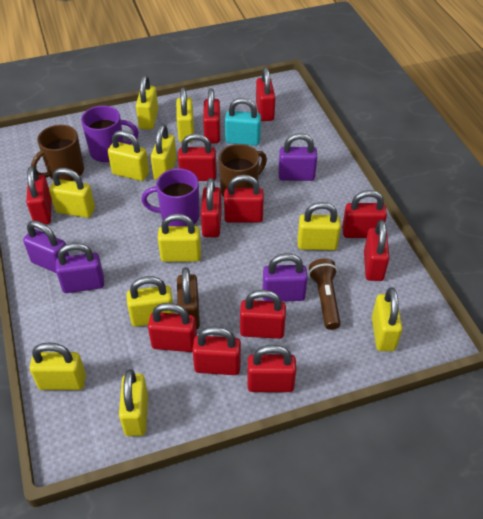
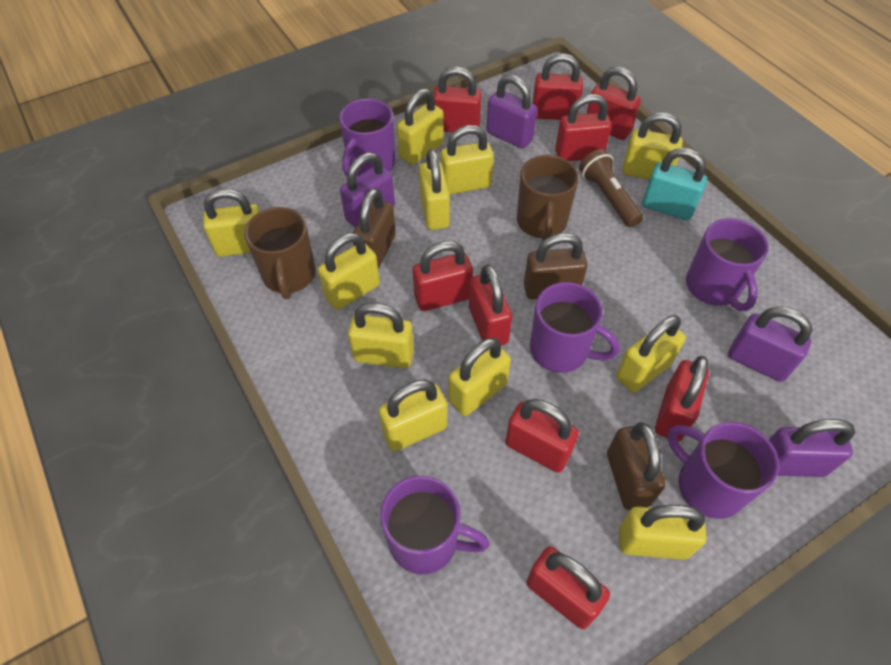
brown padlock: [177,267,200,330] = 1 -> [353,188,396,269] [524,233,588,299] [607,422,666,510] = 3
purple mug: [81,106,139,162] [141,168,200,226] = 2 -> [339,99,396,176] [380,475,490,574] [530,282,620,373] [667,422,779,519] [686,218,769,311] = 5
red padlock: [26,166,52,224] [148,303,197,352] [178,133,217,181] [192,327,241,375] [201,178,222,237] [203,88,220,143] [224,175,264,223] [240,290,286,339] [247,345,296,392] [256,67,275,121] [342,190,387,238] [364,220,389,281] = 12 -> [413,241,473,311] [433,67,482,132] [469,264,512,346] [505,399,579,473] [526,546,610,629] [532,54,583,120] [555,94,612,161] [587,67,641,140] [655,356,709,441] = 9

